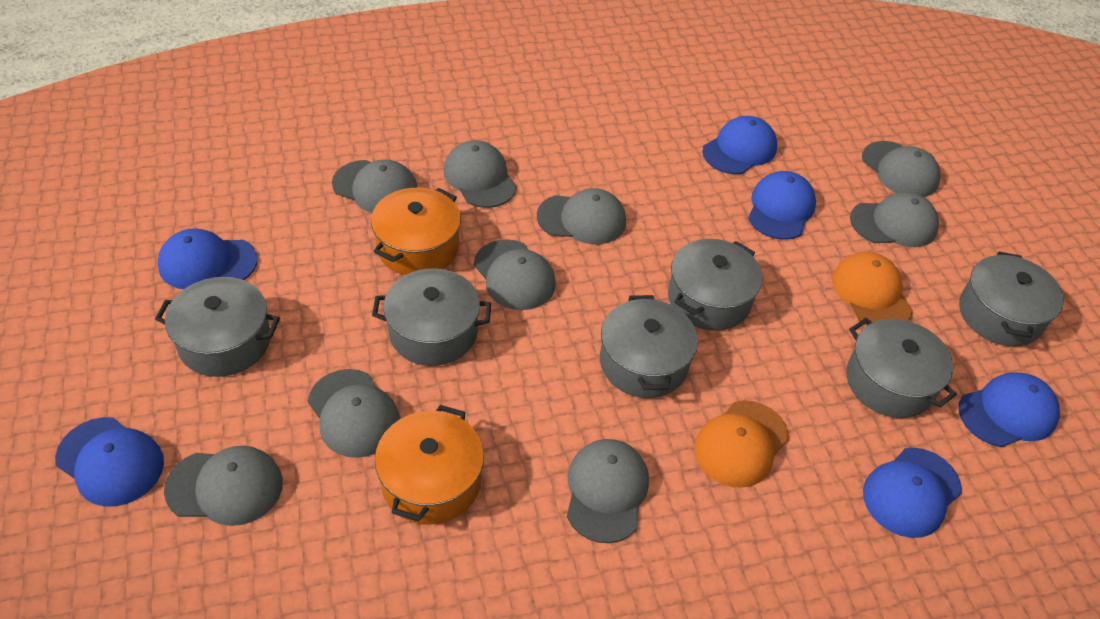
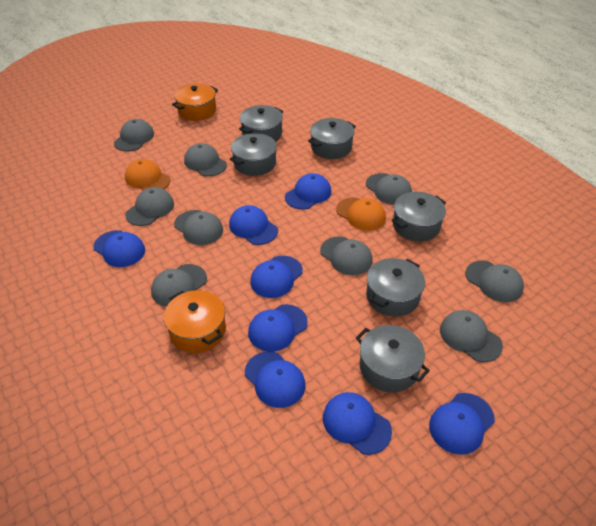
blue cap: [55,417,164,507] [158,228,258,289] [702,116,777,174] [748,171,816,240] [863,448,962,538] [959,372,1060,447] = 6 -> [93,230,145,267] [229,205,278,245] [245,351,305,408] [248,304,308,352] [250,256,303,298] [285,173,331,210] [323,392,392,455] [429,393,495,455] = 8

